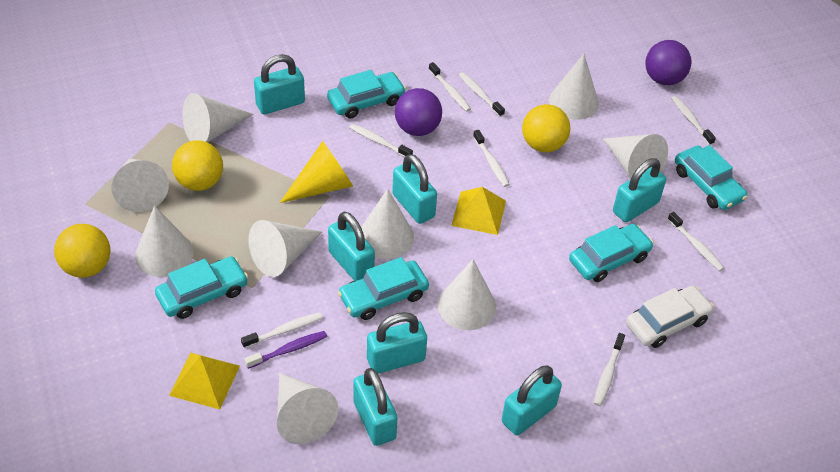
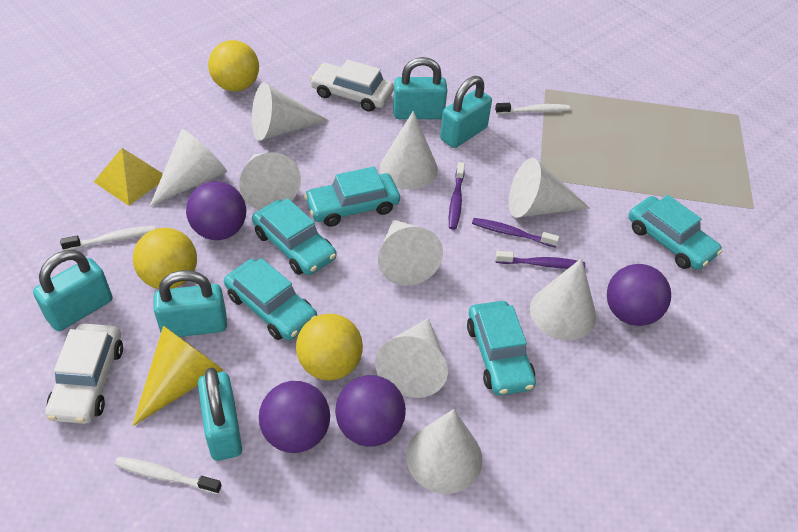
purple ball: [395,88,442,136] [645,40,692,85] = 2 -> [186,181,246,240] [259,381,330,453] [335,375,406,447] [607,264,671,326] = 4
purple toothbrush: [245,331,327,369] = 1 -> [449,162,465,230] [472,218,559,248] [495,251,585,269] = 3
turquoise padlock: [254,54,305,114] [328,212,375,281] [353,368,397,446] [367,312,427,374] [392,154,437,224] [502,365,562,436] [613,158,666,222] = 7 -> [33,250,113,331] [153,270,227,337] [198,368,242,461] [393,57,447,119] [440,76,492,148] = 5
white car: [626,285,714,348] = 1 -> [45,323,123,424] [310,59,394,112] = 2
white toothbrush: [241,312,323,348] [349,124,413,158] [428,62,471,112] [459,72,505,117] [473,130,510,187] [594,333,625,406] [667,212,724,271] [671,96,716,145] = 8 -> [60,225,156,250] [115,456,222,494] [495,103,570,114] = 3
yellow pyramid: [169,353,240,410] [451,187,506,235] = 2 -> [94,148,163,206] = 1

